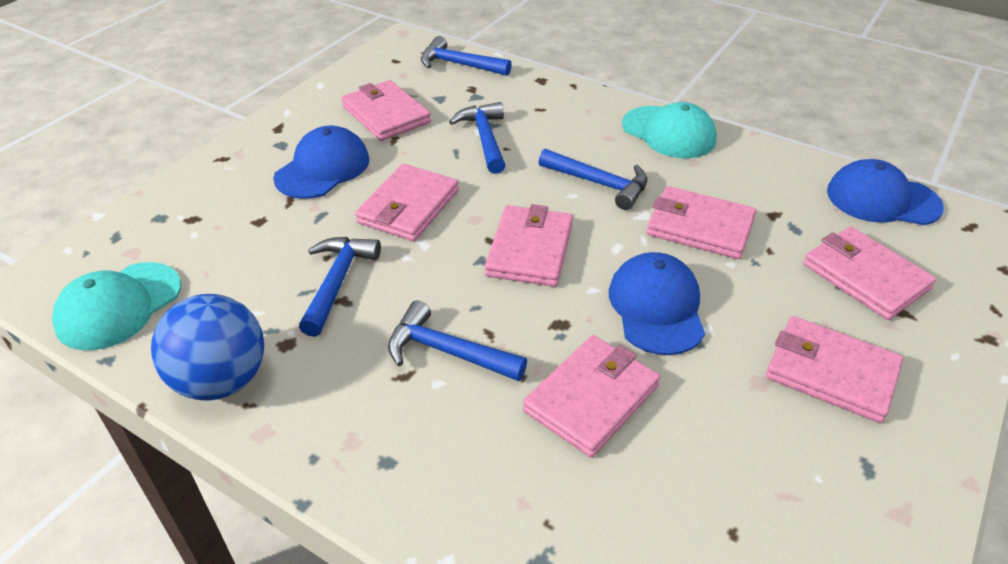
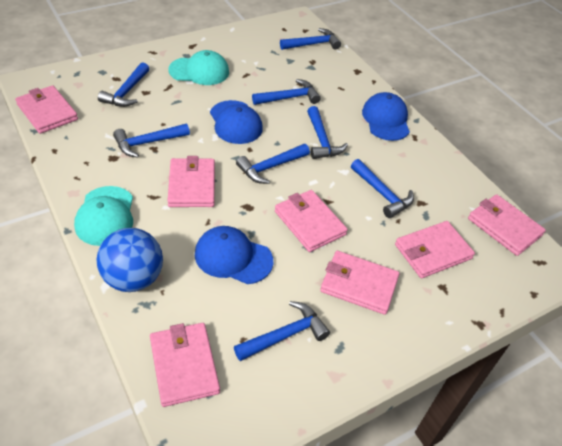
blue hammer: [299,237,381,337] [388,301,527,381] [421,36,512,76] [449,102,506,174] [539,149,647,210] = 5 -> [98,62,149,107] [113,124,190,158] [234,301,330,361] [236,144,310,184] [252,79,321,105] [280,28,341,50] [307,106,348,159] [351,159,414,218] = 8

